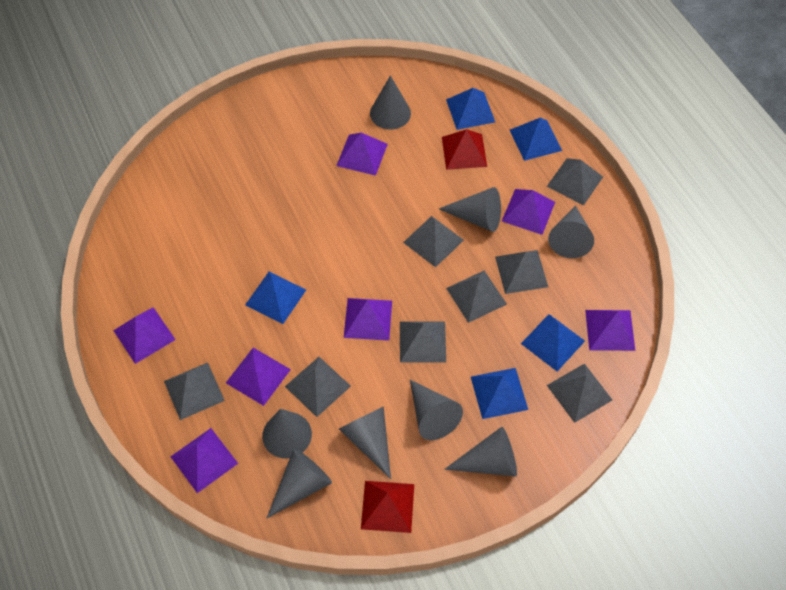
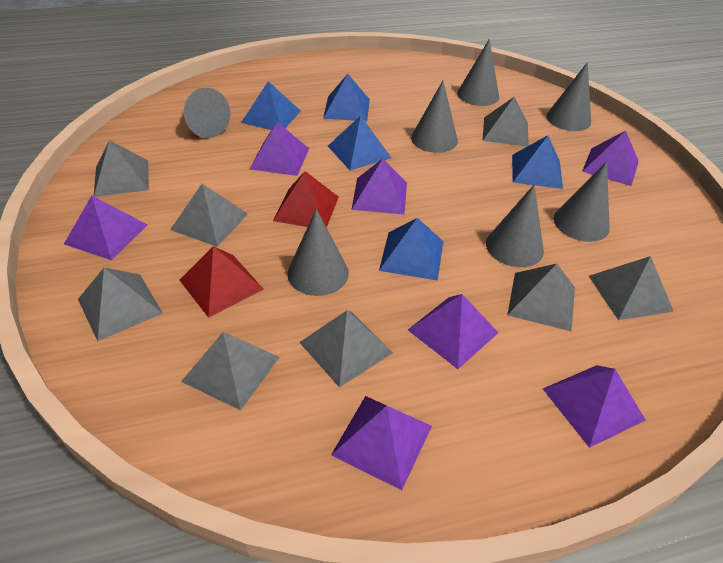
grey cone: [262,409,312,458] [267,449,332,518] [339,407,391,479] [370,76,411,130] [410,380,463,440] [439,187,501,232] [444,427,517,477] [548,206,594,258] = 8 -> [184,88,230,138] [287,209,349,296] [411,81,458,153] [457,39,499,106] [486,184,544,267] [546,62,591,131] [554,161,610,242] = 7

